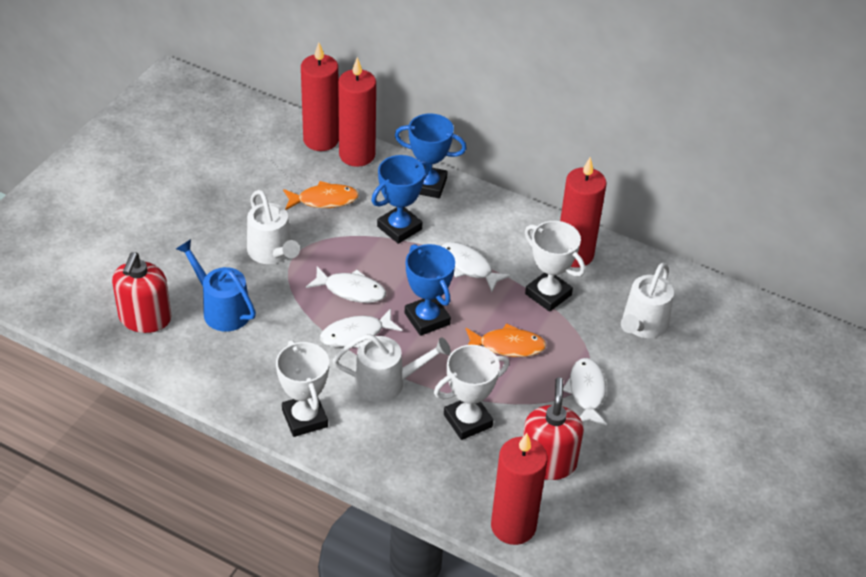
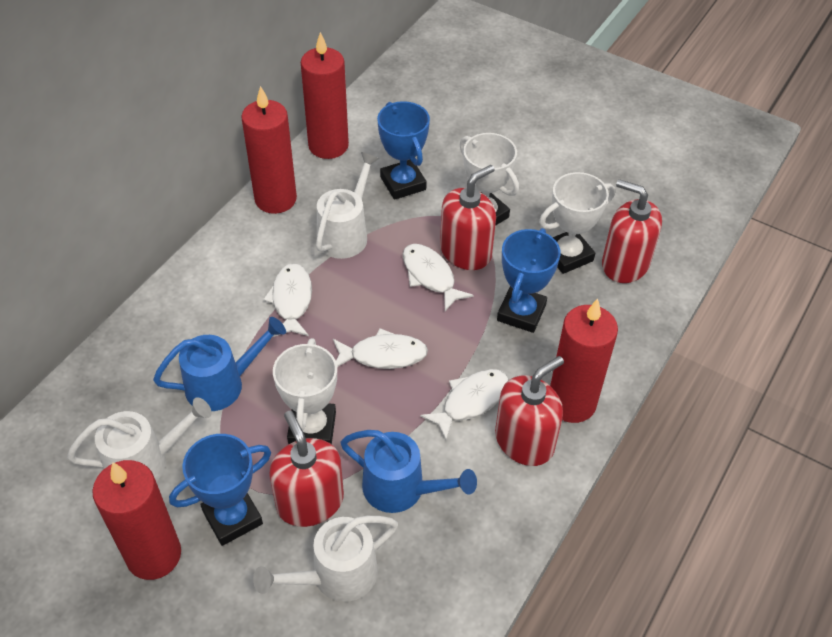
blue watering can: [176,239,256,331] = 1 -> [153,317,286,411] [340,430,477,513] = 2
orange fish: [283,181,359,210] [466,323,547,357] = 2 -> none = 0
red soap dispenser: [112,252,172,333] [523,377,584,480] = 2 -> [269,411,344,527] [440,165,496,270] [495,356,564,466] [602,179,662,283] = 4

